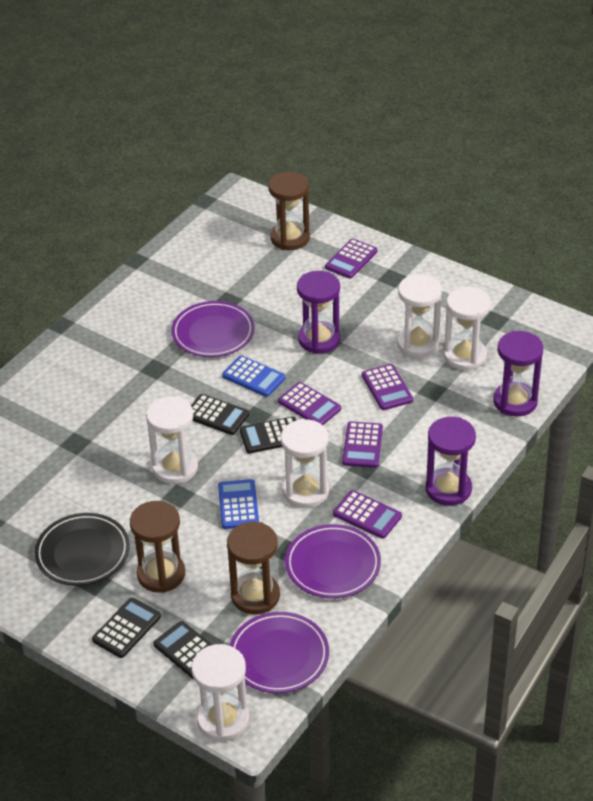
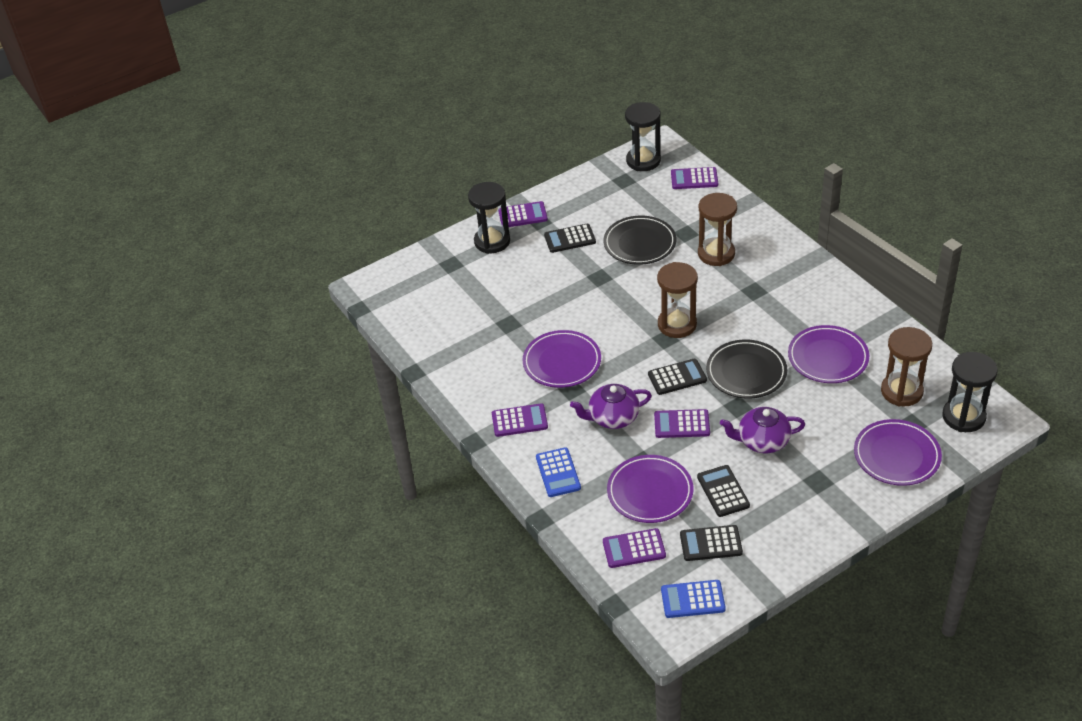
black hourglass: none = 0 -> [468,182,510,254] [625,102,661,171] [942,352,998,432] = 3
black plate: [35,513,130,586] = 1 -> [603,216,676,265] [706,340,787,399] = 2
purple hourglass: [297,271,340,354] [426,417,476,506] [493,331,543,417] = 3 -> none = 0
purple plate: [171,301,255,357] [230,612,329,693] [285,524,381,598] = 3 -> [522,330,601,388] [607,455,693,523] [788,325,869,383] [854,419,942,486] = 4
purple teapot: none = 0 -> [570,384,652,429] [720,407,805,453] = 2
white hourglass: [146,396,198,484] [192,644,249,742] [281,419,329,508] [397,274,442,357] [444,287,491,371] = 5 -> none = 0

